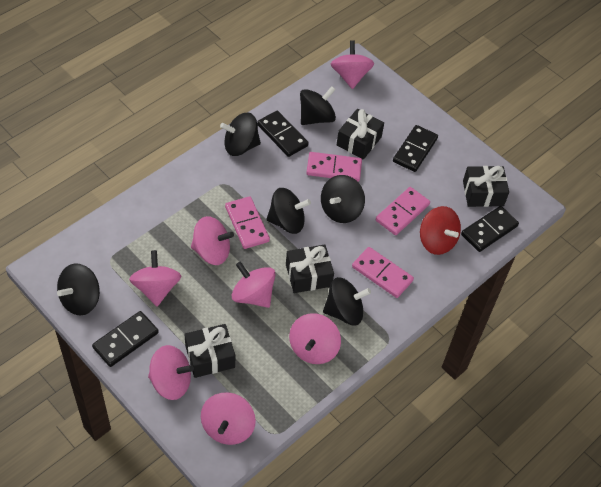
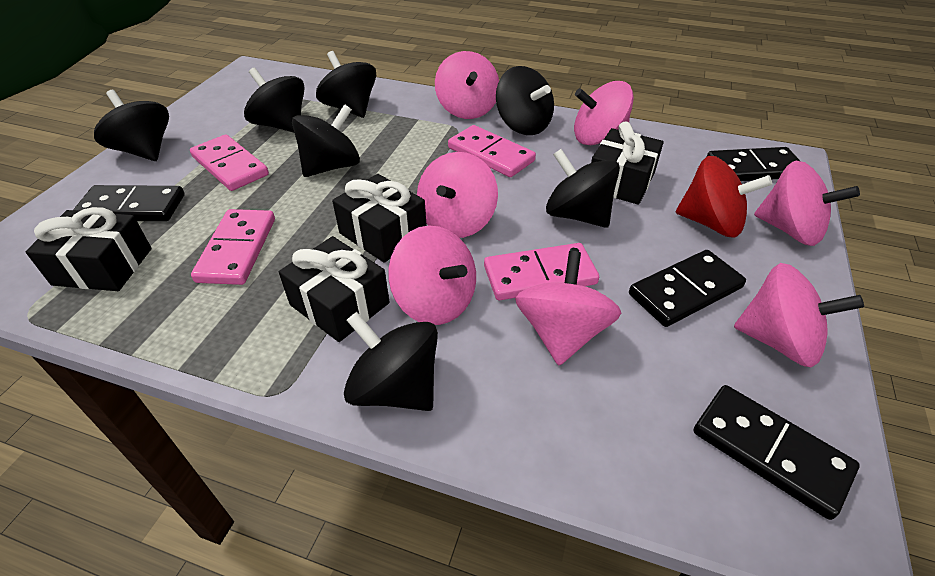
black spinning top: [57,263,100,316] [220,113,261,156] [266,188,311,234] [300,86,336,125] [321,175,365,223] [323,277,371,325] = 6 -> [94,90,169,161] [244,67,305,133] [292,104,360,177] [316,51,377,118] [344,312,438,411] [496,66,554,135] [546,149,620,228] = 7

